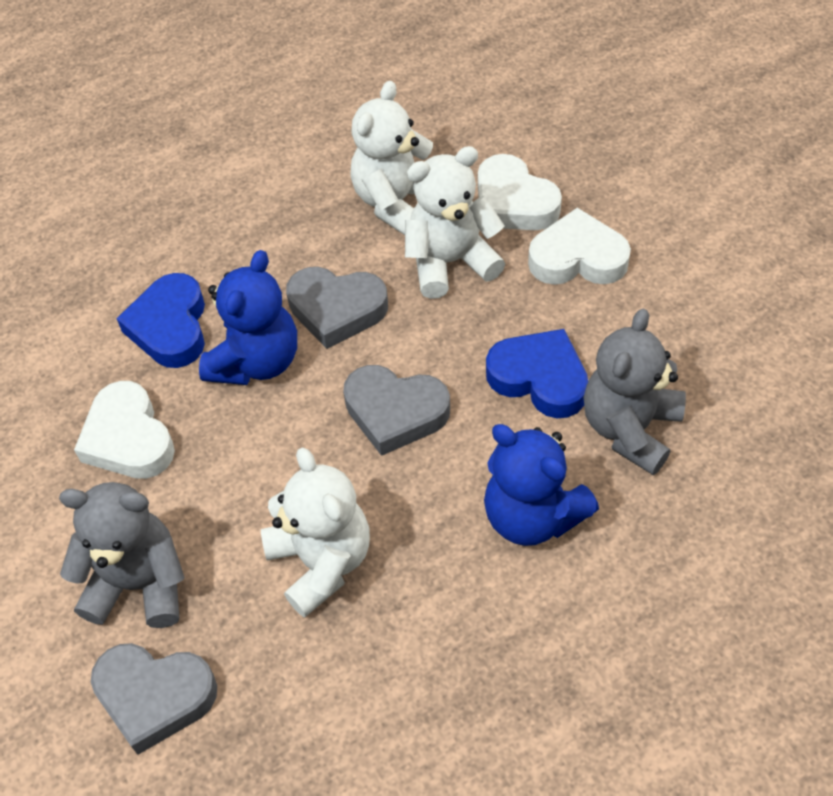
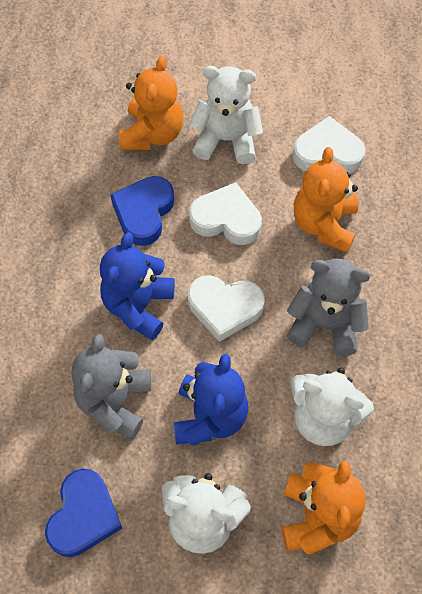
grey heart: [91,643,217,755] [286,267,388,349] [343,365,450,456] = 3 -> none = 0
orange teddy bear: none = 0 -> [119,56,184,150] [282,460,366,555] [294,147,358,253] = 3

